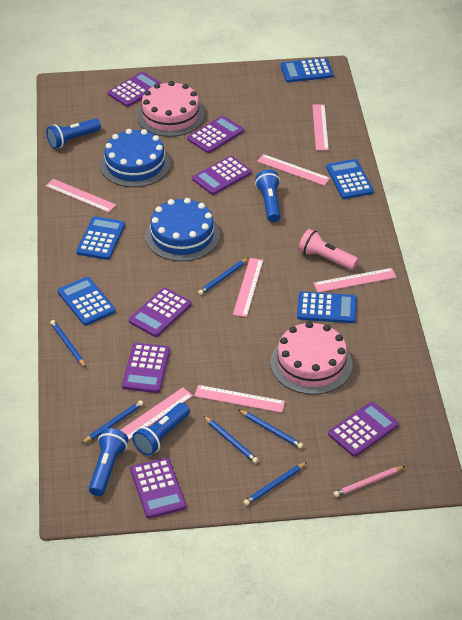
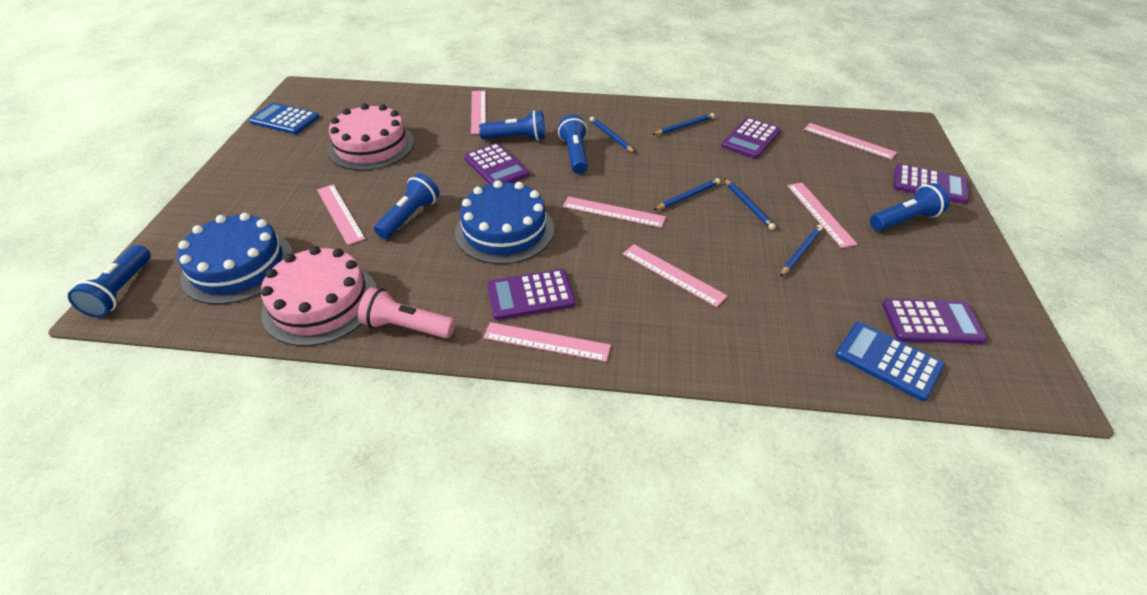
blue calculator: [58,277,116,326] [76,216,125,260] [281,58,333,82] [297,292,357,323] [326,159,374,199] = 5 -> [249,103,319,134] [836,322,945,401] = 2
blue flashlight: [46,118,101,149] [89,428,128,496] [132,403,190,456] [255,170,281,222] = 4 -> [68,245,151,318] [374,173,439,239] [479,110,546,141] [558,115,588,174] [870,183,950,231] = 5
blue pencil: [50,320,86,368] [81,400,143,444] [198,258,249,295] [204,416,258,463] [238,409,303,449] [243,462,307,506] = 6 -> [590,116,635,153] [652,113,714,135] [654,178,720,210] [724,178,776,230] [780,225,823,277] = 5
pink pencil: [333,466,405,497] = 1 -> none = 0
purple calculator: [108,72,162,107] [122,343,170,393] [129,288,191,337] [130,457,186,518] [187,116,244,153] [192,156,252,195] [328,402,399,457] = 7 -> [464,143,529,184] [487,269,575,320] [721,117,781,159] [882,299,987,344] [894,164,969,204] = 5

